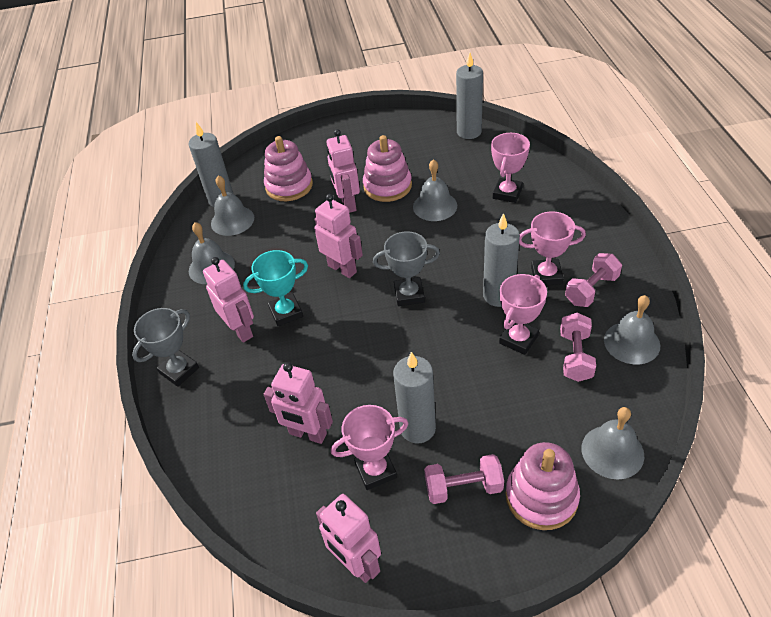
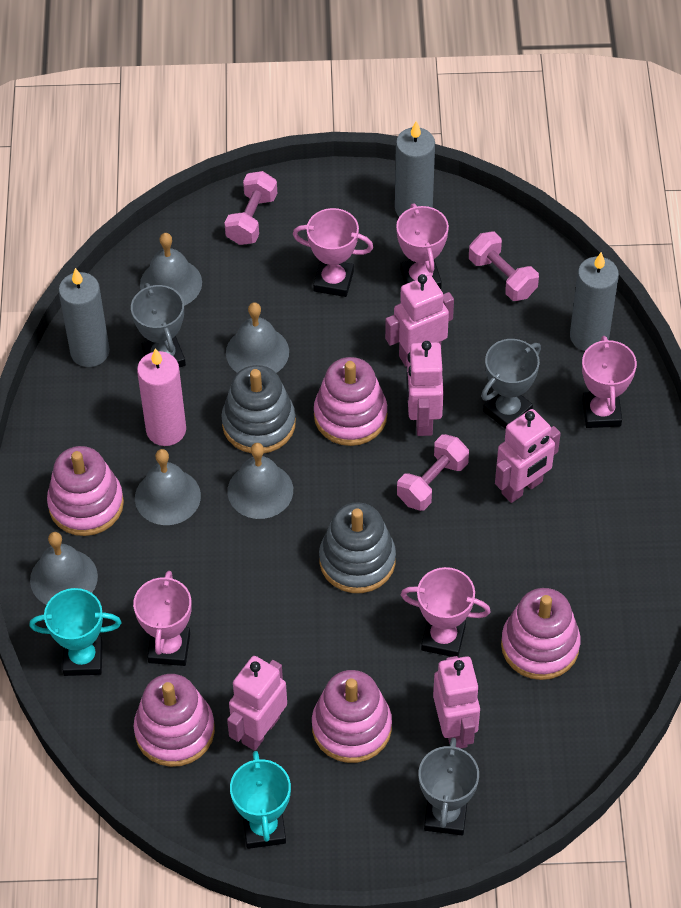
grey candle: [188,122,233,207] [393,352,436,443] [456,53,483,139] [483,213,520,307] = 4 -> [59,268,110,367] [395,121,435,217] [570,252,619,351] = 3
grey stacking toy: none = 0 -> [221,365,296,454] [319,502,396,593] = 2
grey trophy: [132,308,199,387] [373,231,440,306] = 2 -> [131,283,186,368] [419,738,479,835] [481,339,541,429] = 3
pink candle: none = 0 -> [137,348,186,446] = 1
pink stacking toy: [264,136,313,201] [363,135,412,202] [506,442,580,530] = 3 -> [47,446,124,536] [134,674,215,767] [312,670,392,763] [314,357,387,446] [501,588,580,680] = 5
pink trophy: [331,405,409,490] [491,133,530,203] [499,274,547,355] [519,211,586,286] = 4 -> [133,571,192,666] [293,208,373,297] [396,204,449,289] [401,567,491,657] [582,336,637,428] = 5
turquoise trophy: [243,250,308,326] = 1 -> [29,588,122,676] [230,751,291,849] = 2

